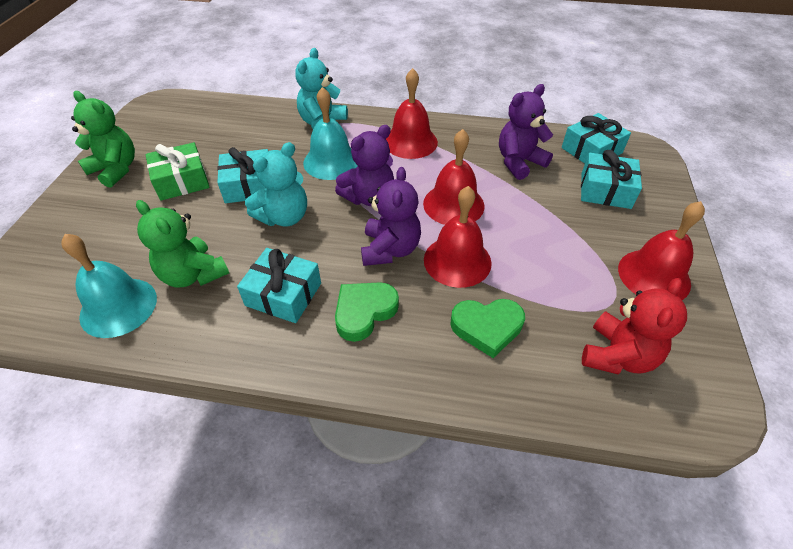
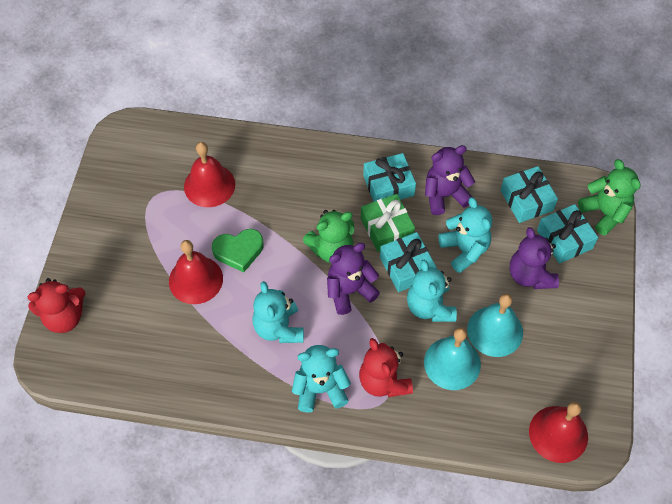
green heart: [335,282,399,342] [450,299,525,358] = 2 -> [212,229,264,272] = 1
red bell: [386,68,438,159] [423,129,485,225] [424,186,492,288] [618,201,705,300] = 4 -> [169,240,223,304] [184,142,235,207] [529,402,588,463] = 3
red teddy bear: [582,278,687,374] = 1 -> [27,278,86,333] [359,338,413,397] = 2
turquoise teddy bear: [245,142,307,227] [295,48,348,129] = 2 -> [252,281,304,343] [292,345,351,413] [407,260,457,322] [438,197,492,273] = 4

